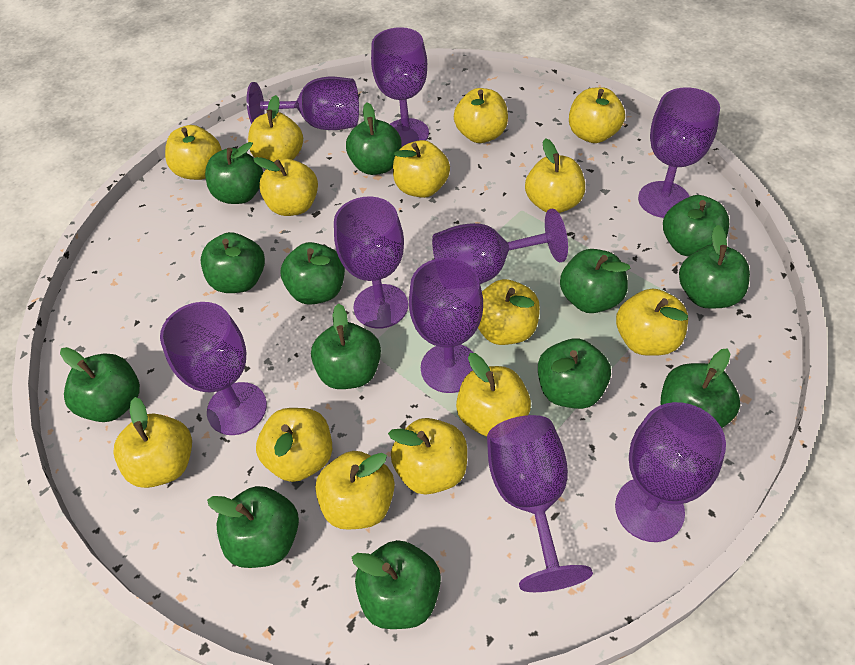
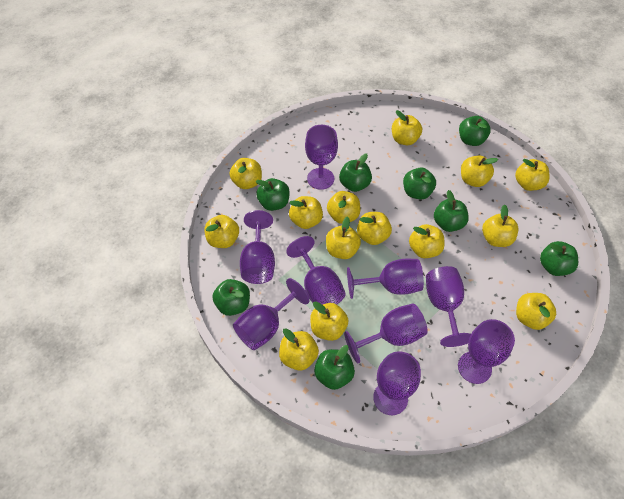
green apple: [60,347,140,422] [201,232,265,293] [205,142,263,204] [207,486,299,568] [281,242,345,305] [311,303,381,389] [346,103,402,175] [352,540,441,629] [538,338,611,409] [560,249,630,313] [661,348,740,428] [663,195,729,256] [679,225,750,308] = 13 -> [212,279,250,316] [256,178,290,211] [314,345,355,390] [339,153,372,192] [403,168,436,200] [434,190,469,232] [459,116,491,146] [540,241,578,276] = 8

